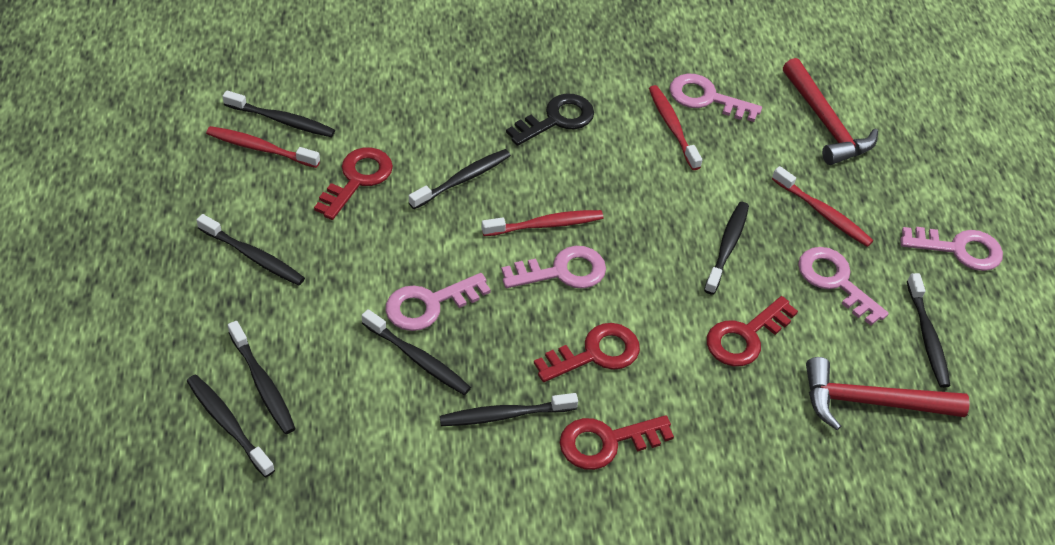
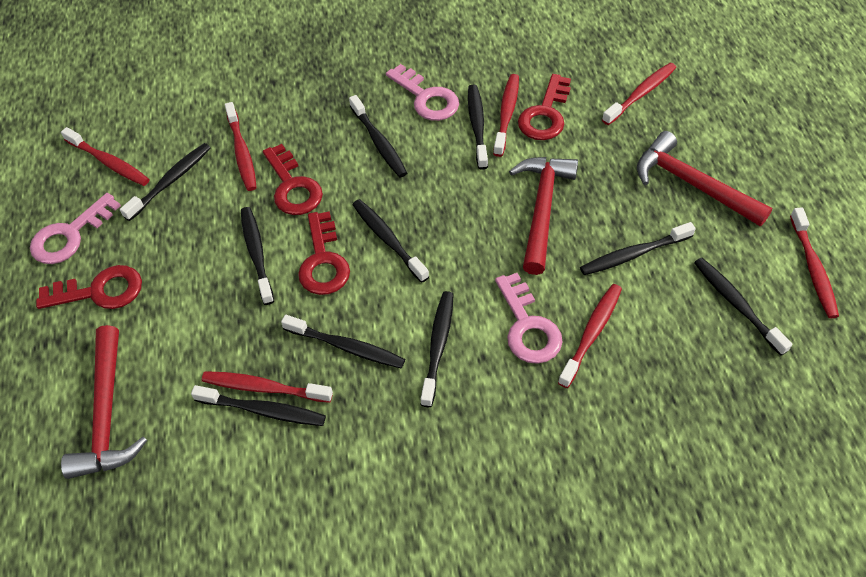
black key: [506,93,594,146] = 1 -> none = 0
black toothbrush: [187,374,275,477] [197,214,305,286] [223,90,335,137] [228,321,296,434] [362,309,471,395] [409,149,511,209] [439,393,578,426] [704,202,749,295] [907,273,950,388] = 9 -> [120,143,211,221] [191,385,326,426] [241,207,274,305] [281,315,405,369] [349,95,407,177] [352,199,429,283] [421,291,454,407] [468,85,488,170] [580,222,696,275] [694,258,792,356] = 10
pink key: [385,273,491,331] [502,246,606,289] [670,74,762,122] [798,247,889,325] [900,227,1003,271] = 5 -> [30,193,121,264] [386,64,459,121] [495,273,563,364] = 3
red hammer: [783,58,878,165] [806,357,970,430] = 2 -> [61,325,147,479] [509,157,578,275] [637,131,772,226] = 3
red toothbrush: [206,126,320,168] [481,210,603,236] [649,85,702,170] [772,166,873,247] = 4 -> [61,127,150,186] [202,371,333,403] [225,102,257,191] [493,74,519,157] [558,284,622,388] [602,63,676,125] [790,208,839,318] = 7

